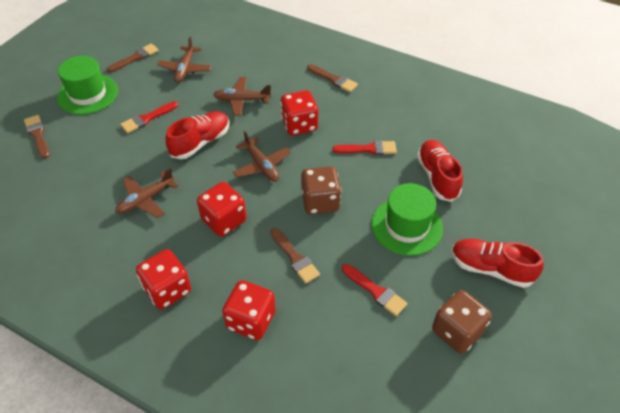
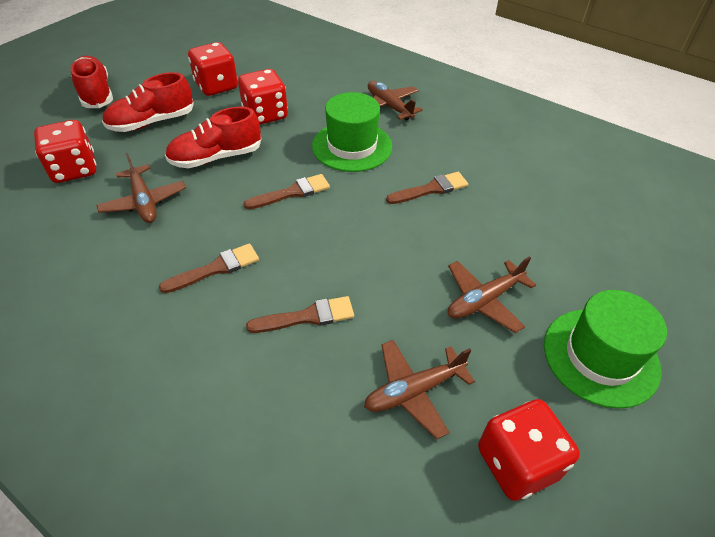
brown dice: [301,166,341,214] [432,290,492,354] = 2 -> none = 0
red brush: [120,101,178,133] [333,140,397,155] [342,264,408,316] = 3 -> none = 0

